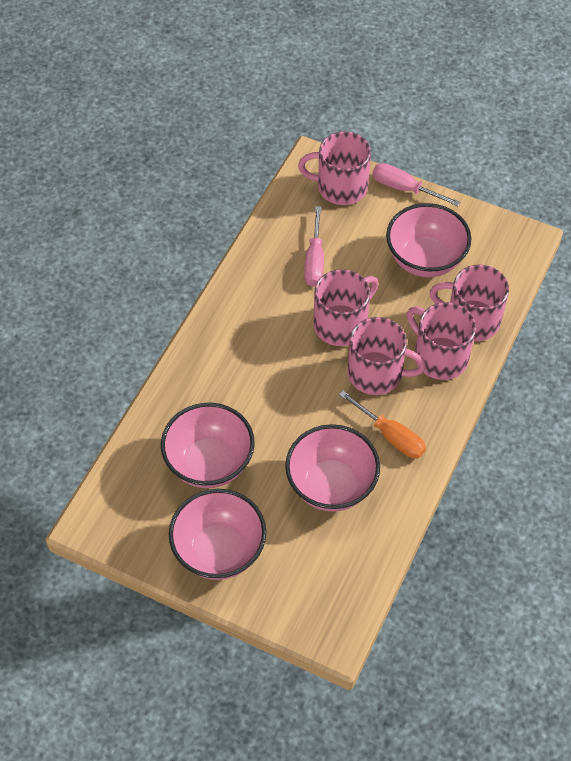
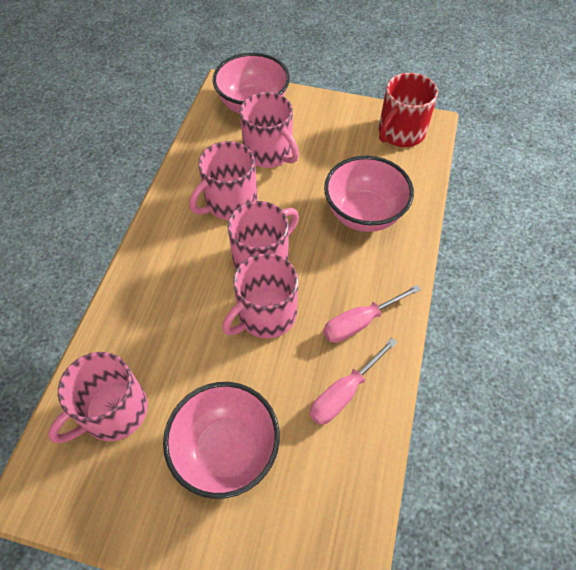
orange screwdriver: [339,391,426,458] = 1 -> none = 0
pink bowl: [161,403,255,488] [169,489,266,580] [285,424,380,512] [386,203,471,277] = 4 -> [163,382,280,499] [213,53,290,114] [324,156,414,232] = 3
red mug: none = 0 -> [379,73,438,147] = 1

